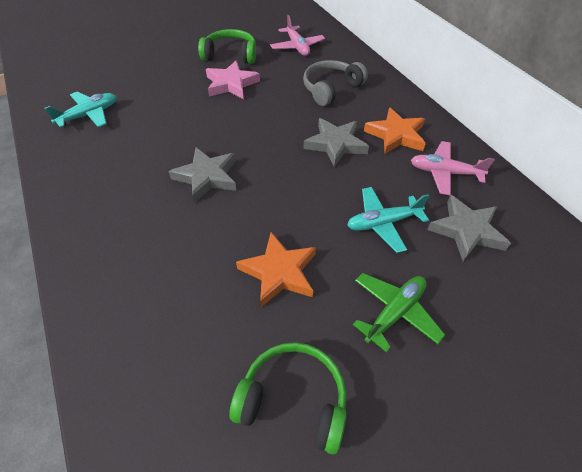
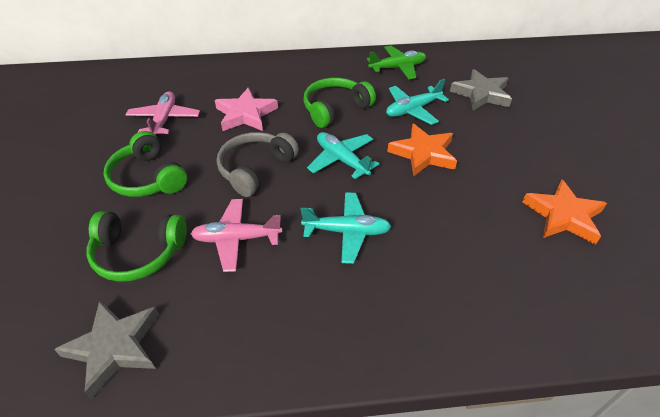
green headphones: [198,29,256,64] [229,342,347,454] = 2 -> [86,211,187,282] [103,131,187,197] [303,78,376,128] = 3
grey star: [168,147,237,203] [303,118,369,167] [427,195,511,261] = 3 -> [54,300,159,398] [450,69,512,110] = 2
turquoise plane: [45,91,116,128] [347,187,429,253] = 2 -> [301,192,391,264] [307,132,379,179] [386,79,449,125] = 3

